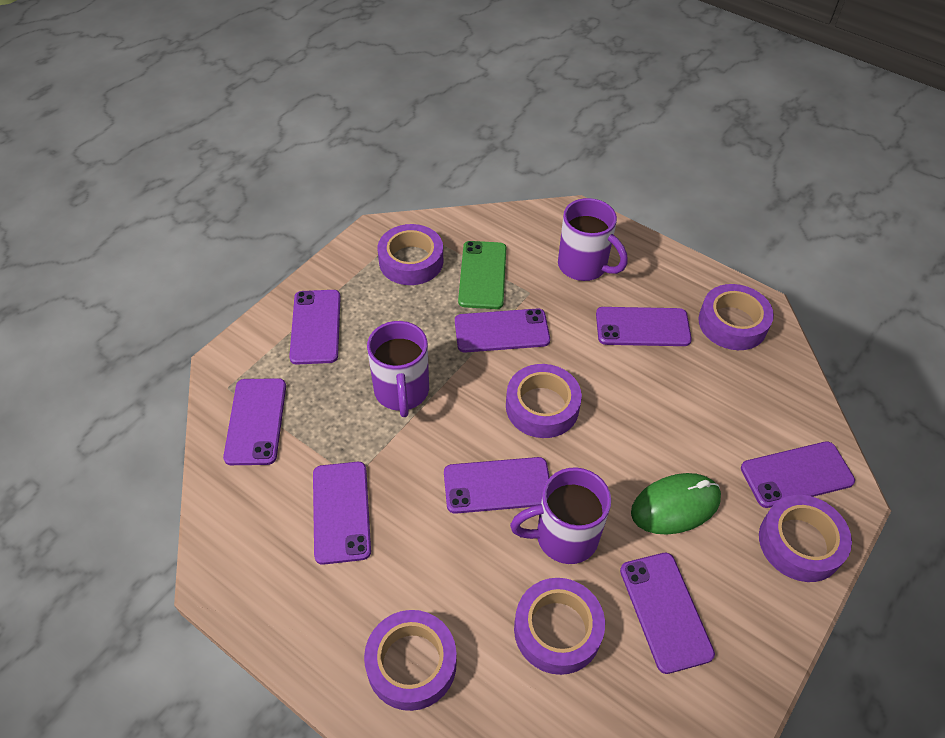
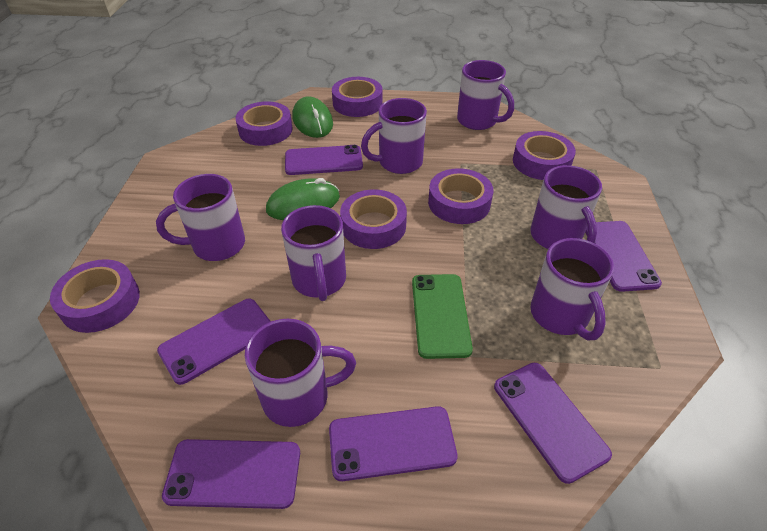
green mouse: [631,473,721,535] = 1 -> [266,178,340,220] [293,96,333,138] = 2
purple mug: [367,321,429,417] [510,467,611,564] [558,198,627,281] = 3 -> [156,174,245,261] [245,319,356,427] [281,205,346,301] [361,98,427,174] [457,60,514,130] [530,165,602,249] [531,238,614,340] = 7
purple phone: [223,378,286,465] [289,290,341,365] [313,462,371,565] [444,457,550,514] [455,308,550,353] [596,307,692,346] [620,553,715,674] [741,441,855,508] = 8 -> [157,299,271,385] [162,439,300,509] [285,145,363,175] [329,406,458,481] [494,363,612,484] [585,221,662,292] = 6

